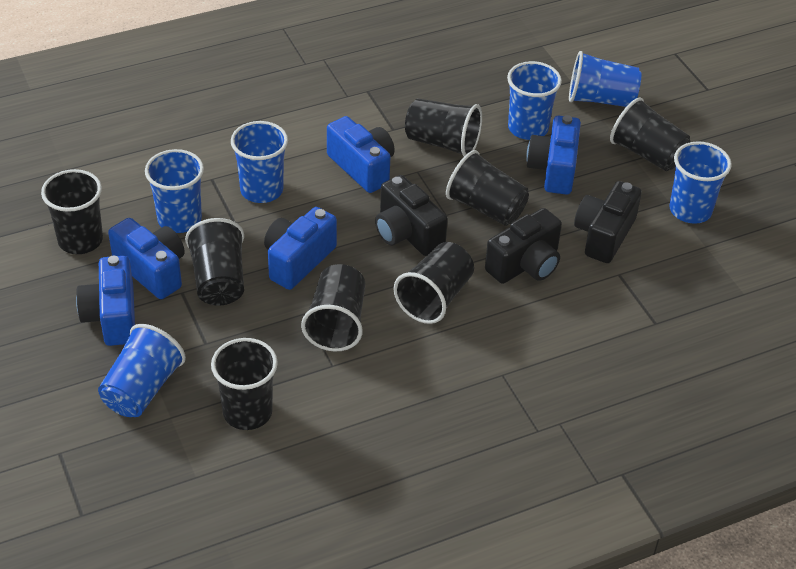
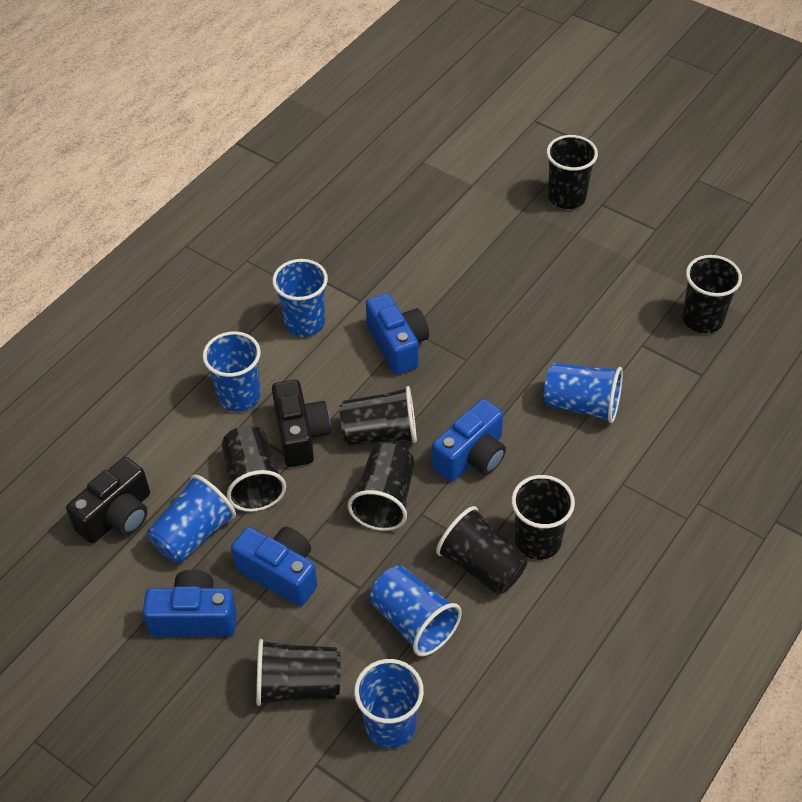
black camera: [375,175,448,256] [485,208,562,284] [574,181,642,263] = 3 -> [66,457,150,544] [272,380,331,467] = 2
blue camera: [76,255,135,346] [108,218,185,299] [264,207,337,290] [327,116,395,193] [526,115,581,195] = 5 -> [143,570,237,637] [231,527,317,606] [366,293,429,375] [432,399,506,482] = 4

